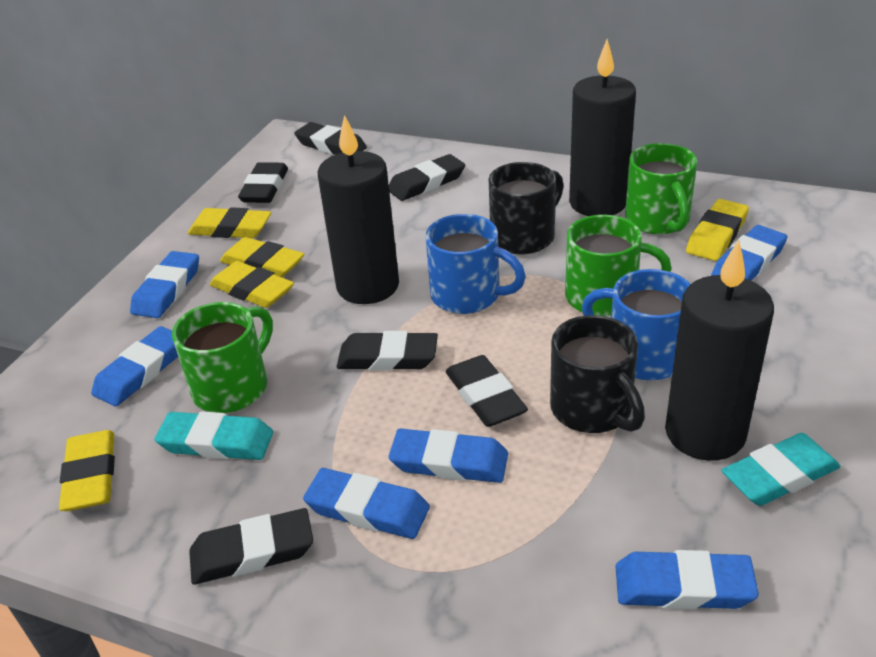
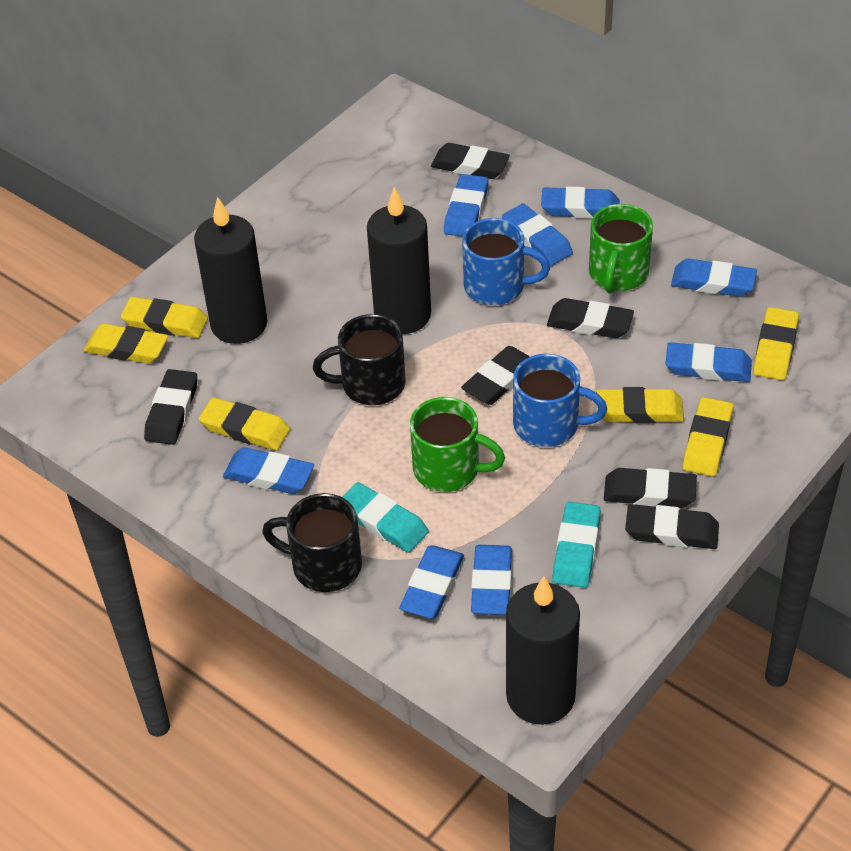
blue eraser: [91,326,178,407] [130,251,199,318] [303,468,430,539] [389,428,508,483] [616,550,759,610] [711,225,787,281] = 6 -> [223,447,314,494] [399,545,464,619] [444,174,488,237] [471,545,512,615] [502,203,573,266] [541,186,619,219] [665,342,752,382] [671,259,757,297] = 8
green mug: [172,302,273,413] [565,215,672,317] [625,143,697,235] = 3 -> [410,397,505,492] [589,204,653,293] = 2
yellow eraser: [59,430,115,511] [188,207,271,238] [209,261,294,308] [220,237,304,277] [686,199,749,261] = 5 -> [84,324,168,364] [121,297,208,338] [199,397,290,450] [596,387,684,423] [683,397,733,477] [753,307,799,380] = 6

